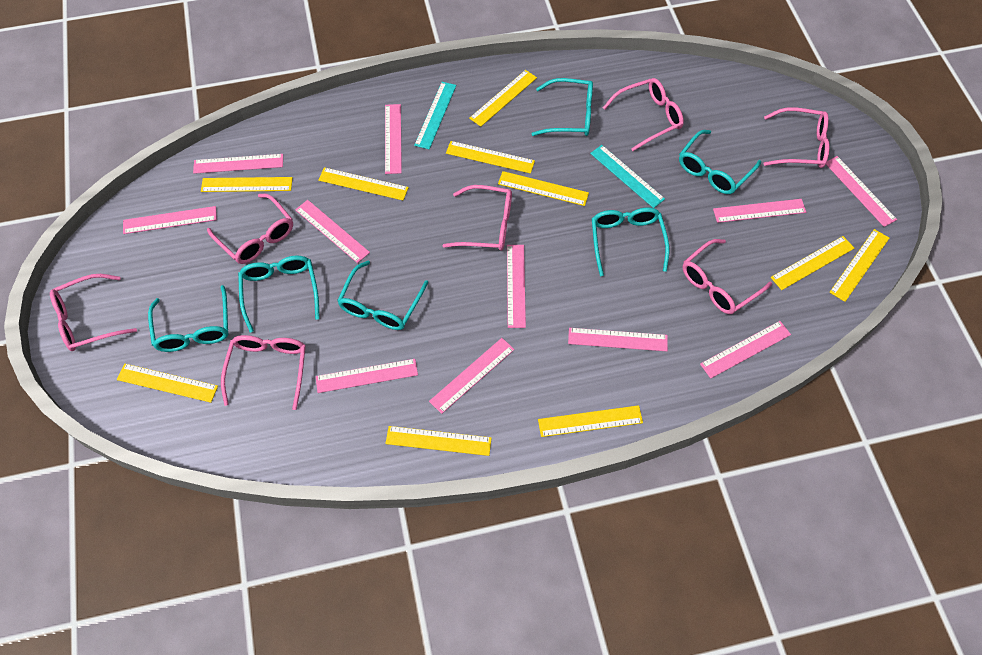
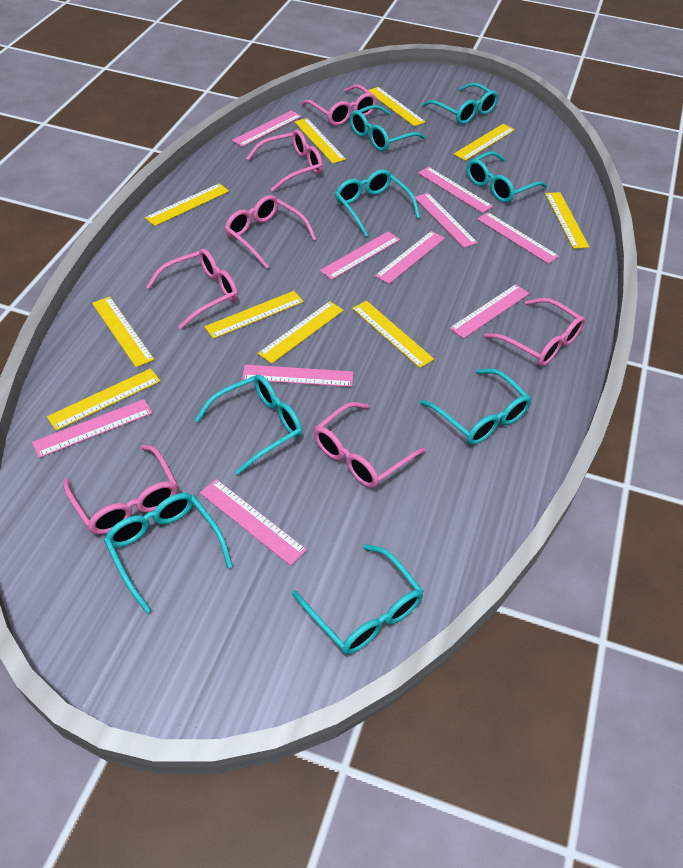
pink ruler: [123,206,217,234] [193,154,283,174] [295,200,370,263] [316,359,418,393] [385,104,402,174] [429,338,515,414] [507,245,526,328] [568,328,668,351] [700,321,791,379] [713,199,806,223] [826,156,897,227] = 11 -> [32,399,152,458] [200,479,307,566] [232,110,302,147] [242,365,353,387] [320,231,400,280] [375,231,445,284] [415,193,478,248] [418,167,493,213] [449,284,529,339] [477,212,559,264] = 10
turquoise glasses: [148,285,228,352] [238,256,320,333] [337,261,428,330] [532,78,593,136] [592,208,670,276] [679,130,761,194] = 6 -> [104,493,233,613] [195,375,302,475] [292,544,424,655] [335,169,420,237] [350,105,426,151] [420,369,531,445] [422,83,498,124] [467,151,547,203] = 8
turquoise ruler: [414,82,456,149] [590,145,665,208] = 2 -> none = 0

